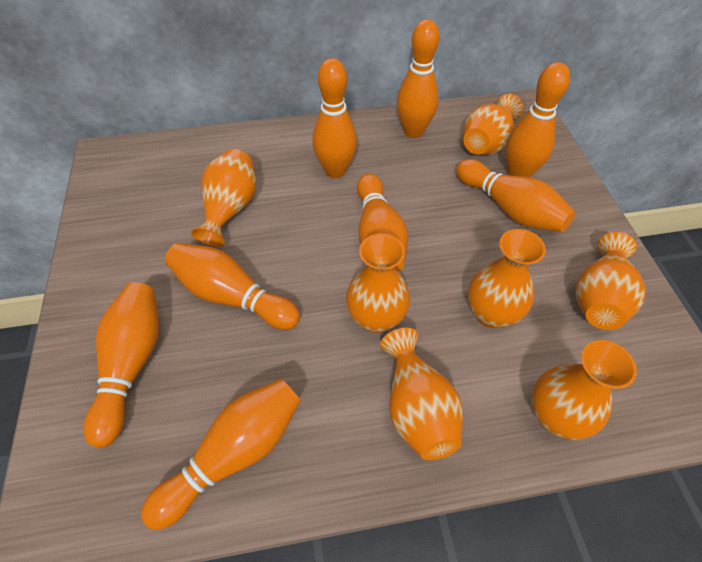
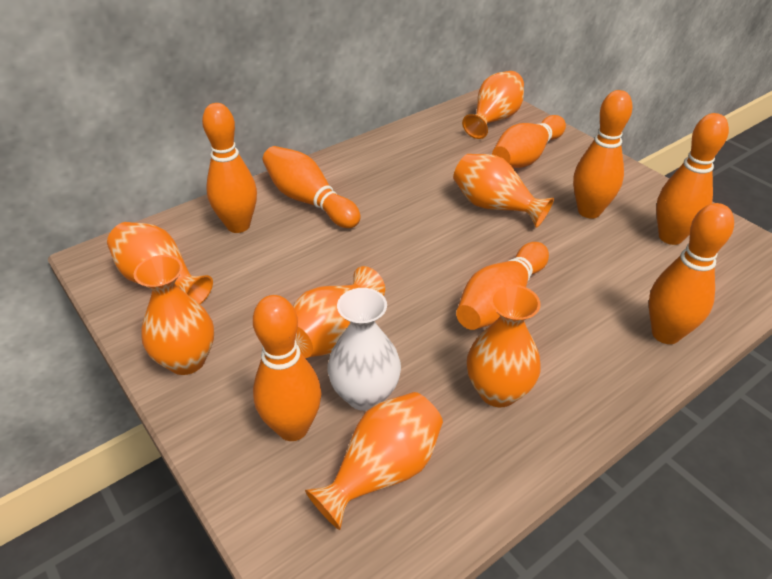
white vase: none = 0 -> [327,288,401,411] = 1

